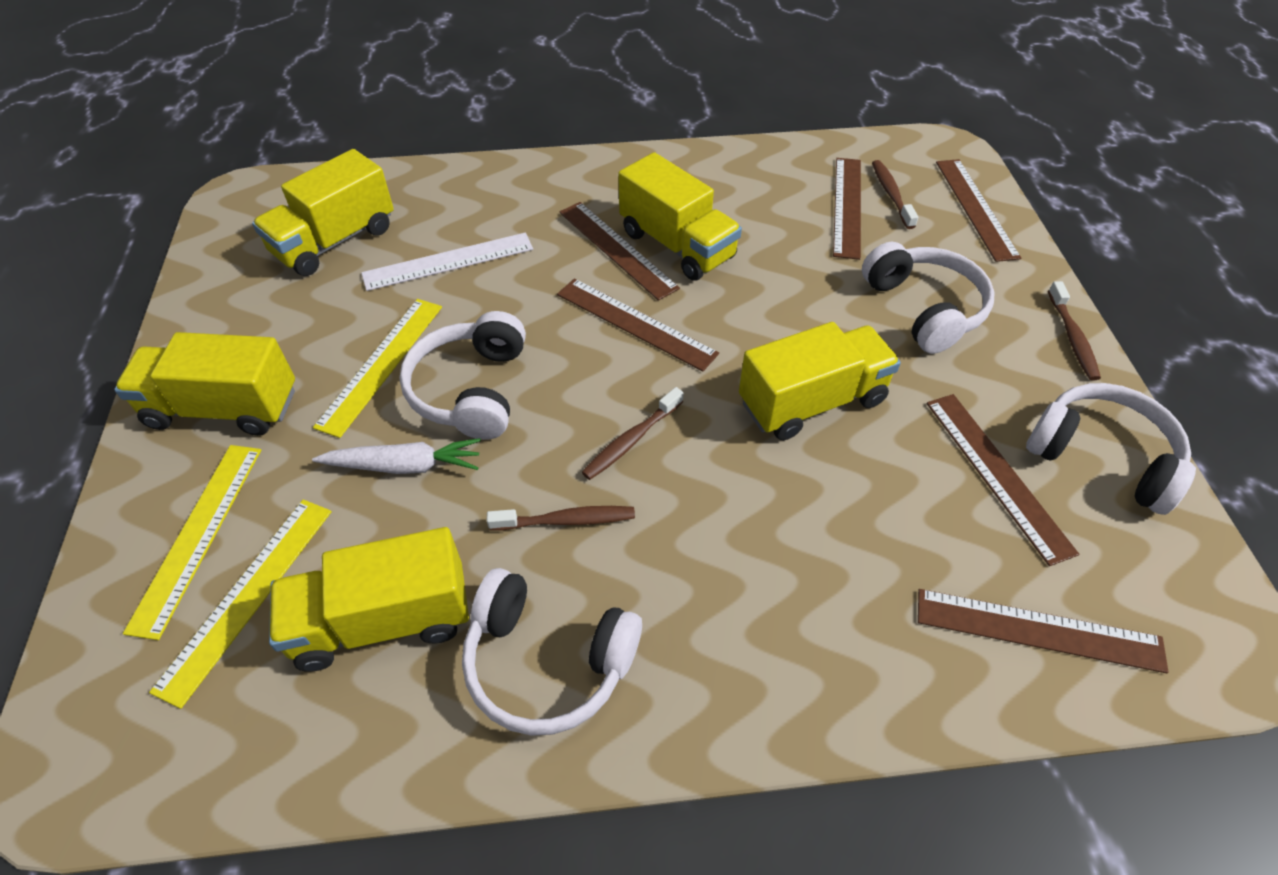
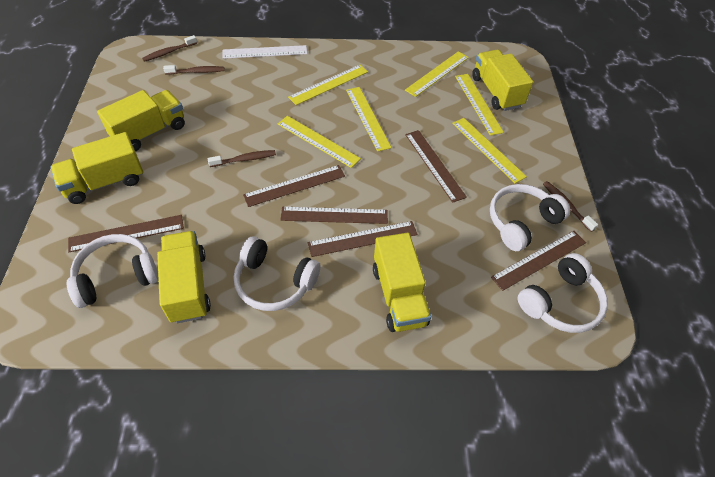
white carrot: [312,438,481,474] = 1 -> none = 0
yellow ruler: [123,445,261,640] [149,499,332,709] [313,299,442,438] = 3 -> [278,116,361,168] [288,65,368,105] [346,87,392,152] [405,51,469,97] [452,118,527,183] [455,74,504,136] = 6

